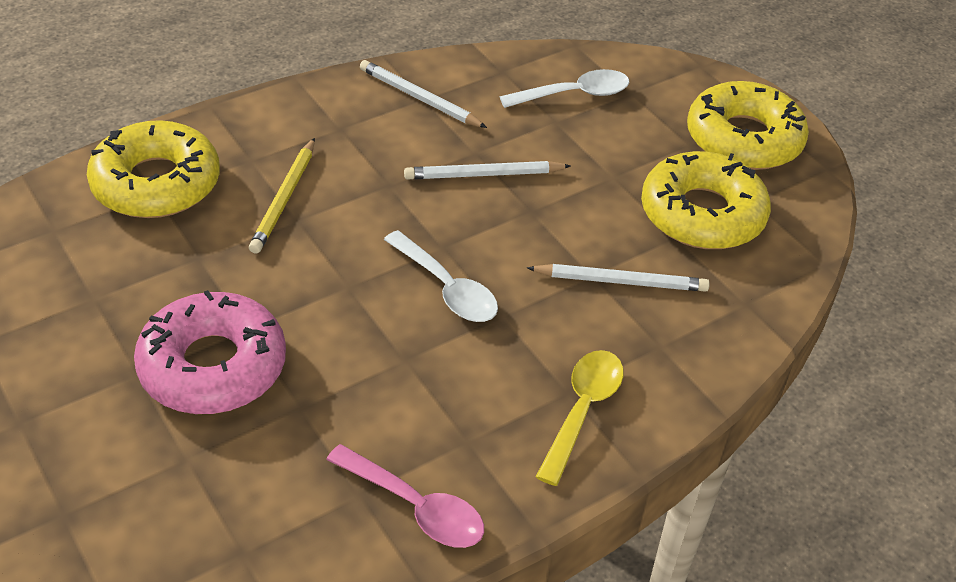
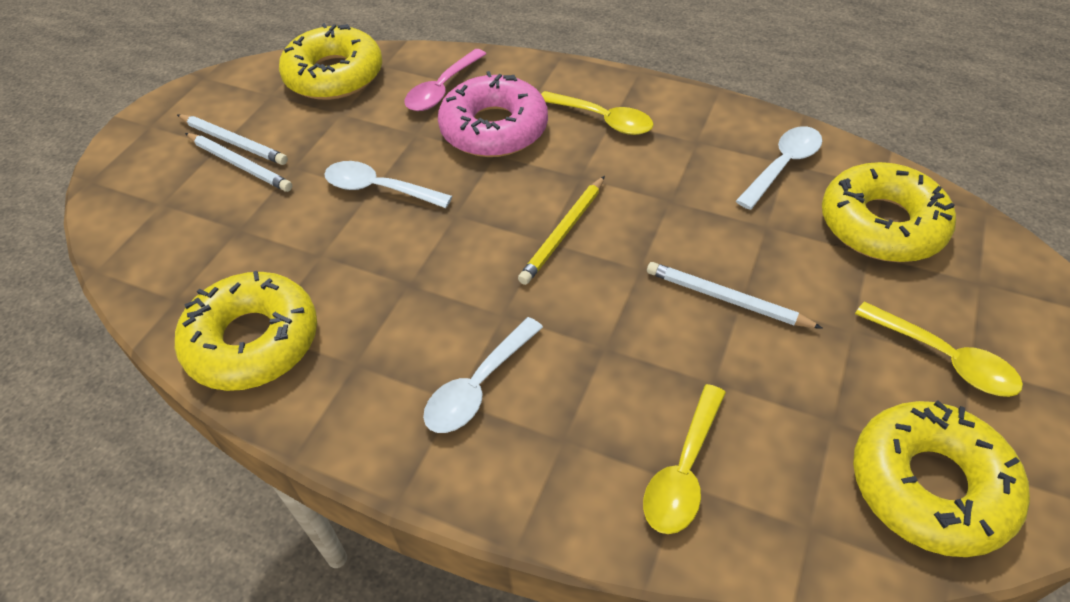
white spoon: [384,230,498,322] [500,69,629,108] = 2 -> [324,161,452,208] [423,317,543,433] [736,126,822,210] = 3
yellow donut: [87,120,220,218] [641,151,771,249] [687,81,809,170] = 3 -> [175,271,317,391] [279,23,382,100] [822,162,956,262] [853,400,1030,557] = 4
yellow spoon: [536,350,624,486] = 1 -> [541,91,654,135] [643,384,726,534] [855,301,1023,397] = 3

